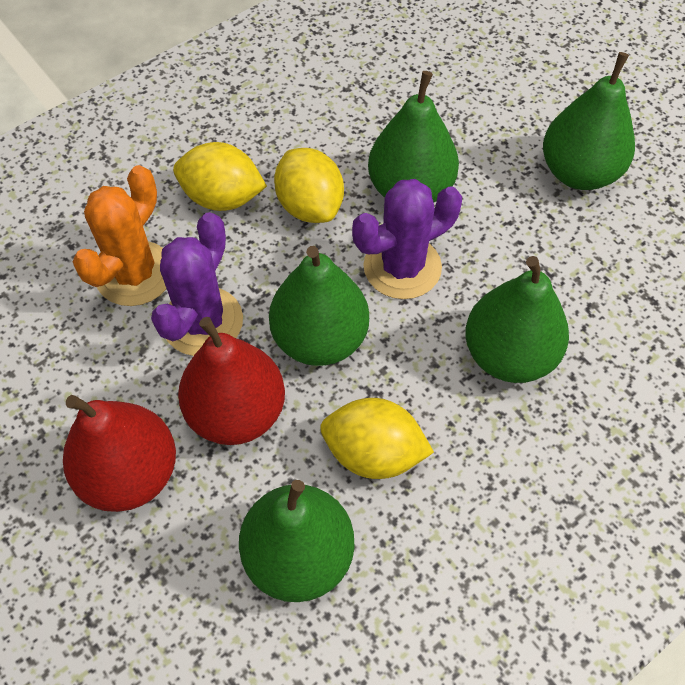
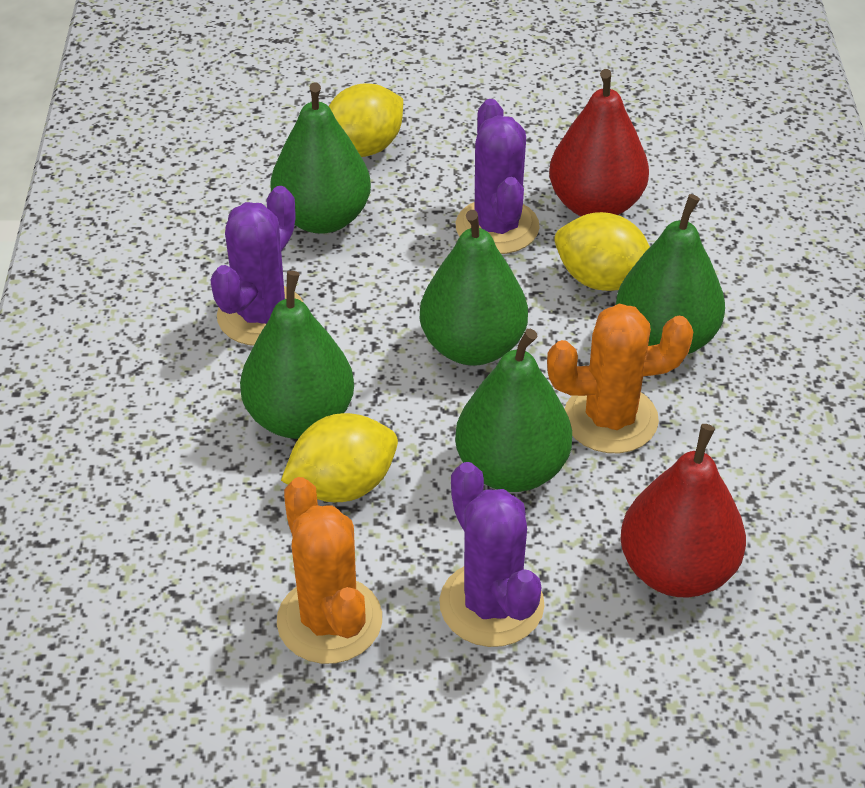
orange cactus: [73,165,166,306] = 1 -> [277,477,382,664] [547,304,693,453] = 2
purple cactus: [151,212,243,356] [352,179,462,299] = 2 -> [210,186,304,346] [439,462,544,647] [455,99,540,254] = 3

